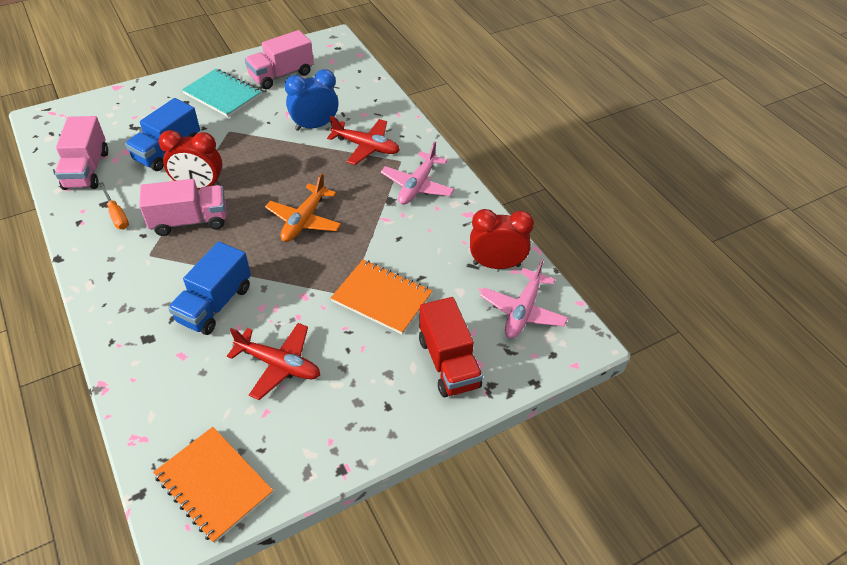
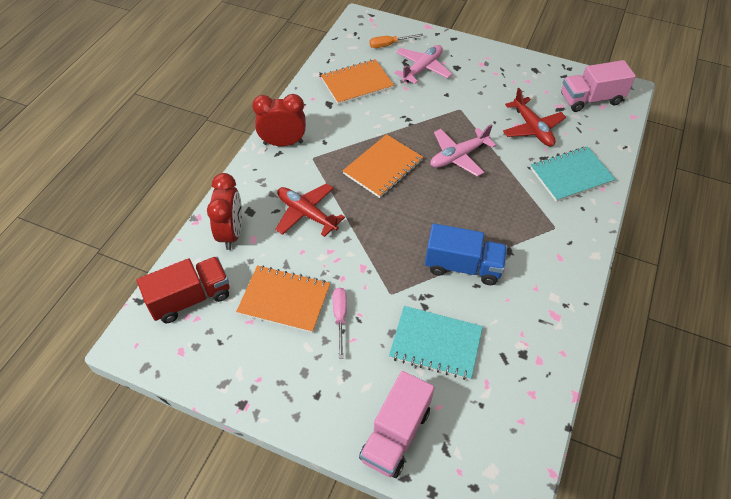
blue clock: [284,69,339,131] = 1 -> none = 0
blue truck: [125,98,200,171] [168,241,251,335] = 2 -> [425,223,507,285] = 1
orange notebook: [153,427,273,543] [331,260,432,335] = 2 -> [236,265,330,333] [321,59,394,105] [343,134,423,198] = 3
orange plane: [265,173,341,242] = 1 -> none = 0
pink screwdriver: none = 0 -> [333,287,347,359] = 1
pink truck: [55,116,108,190] [139,179,226,236] [245,30,314,89] = 3 -> [359,371,435,478] [561,60,636,112] = 2
turquoise notebook: [182,69,261,117] = 1 -> [389,306,483,380] [530,146,616,202] = 2

